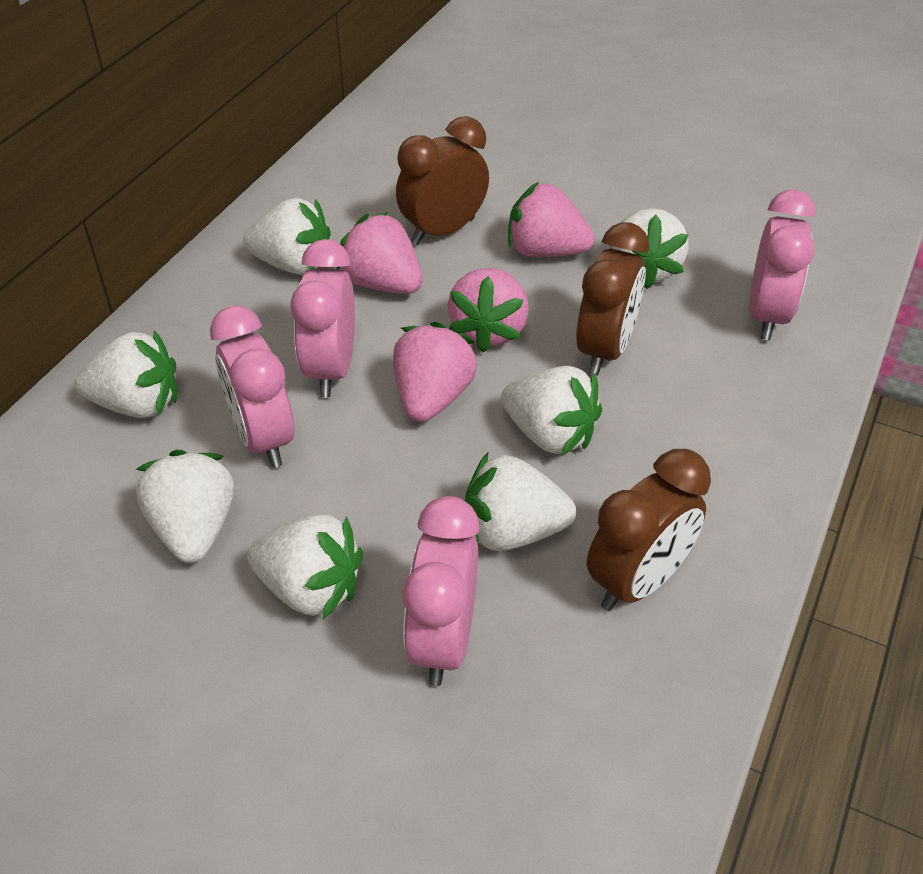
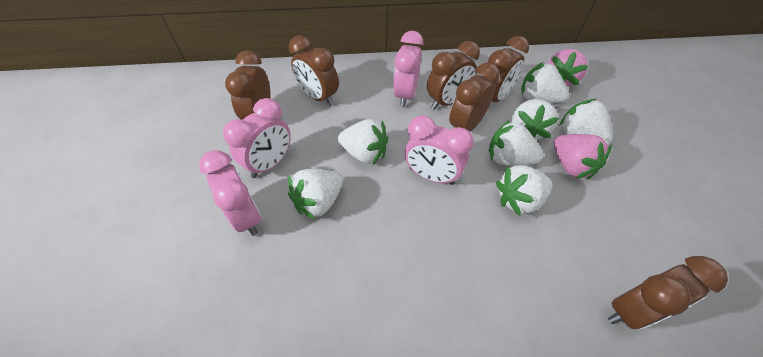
brown clock: [396,116,489,245] [576,222,649,375] [587,449,711,611] = 3 -> [225,50,271,120] [289,35,339,106] [427,41,480,110] [449,62,500,132] [483,36,529,102] [608,256,728,329] = 6
pink strawberry: [337,212,422,294] [393,322,477,422] [448,268,529,352] [508,182,595,257] = 4 -> [547,49,588,86] [553,134,612,179] = 2

